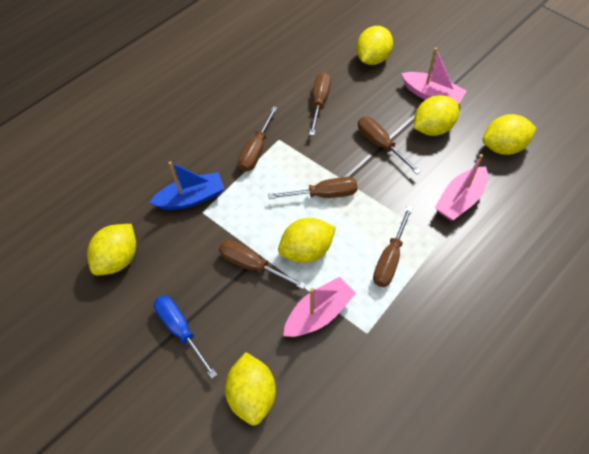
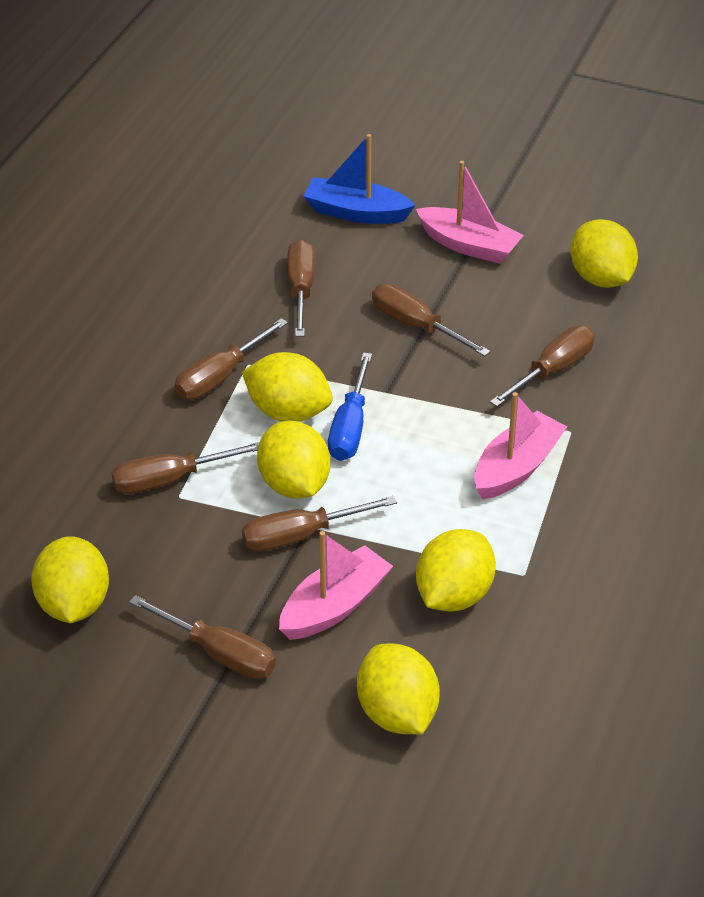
brown screwdriver: [219,240,306,289] [238,106,278,172] [268,177,358,199] [309,72,331,136] [358,117,421,174] [373,206,413,287] = 6 -> [111,442,260,494] [129,595,276,679] [175,318,288,400] [242,496,397,552] [287,240,315,337] [372,284,490,356] [490,325,595,407] = 7

